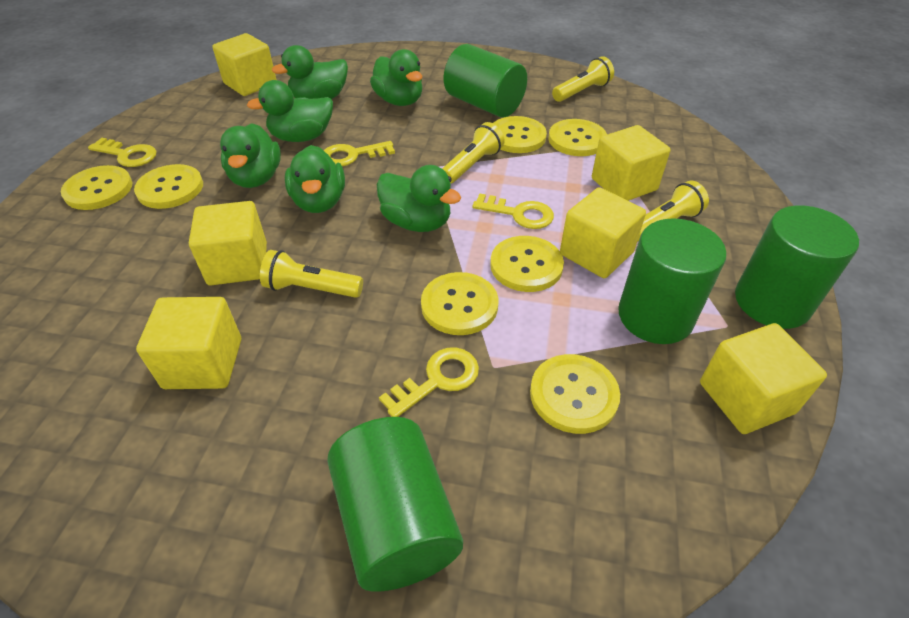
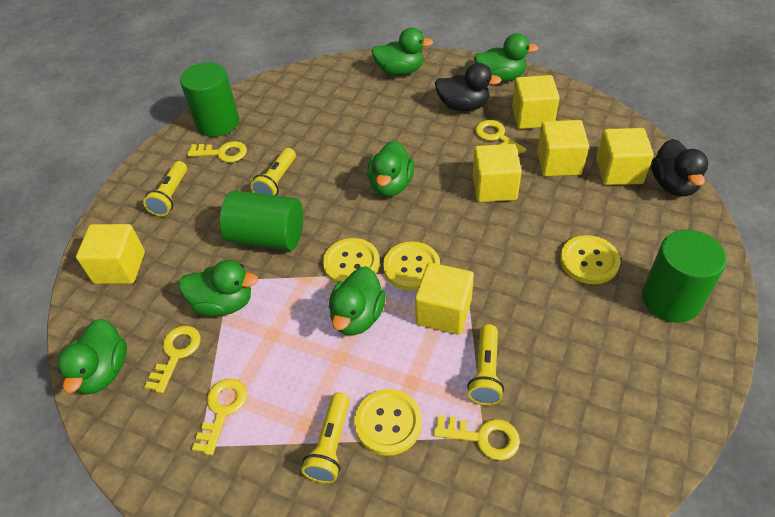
black duck: none = 0 -> [435,63,502,111] [651,139,708,197] = 2
green cylinder: [327,417,463,592] [444,44,527,117] [618,218,727,344] [735,205,859,329] = 4 -> [180,62,239,137] [220,191,303,251] [642,230,727,323] = 3
yellow button: [61,165,132,210] [134,164,203,209] [421,272,498,335] [490,236,564,292] [493,116,547,153] [530,354,620,434] [548,119,607,156] = 7 -> [323,238,380,283] [354,389,422,456] [383,242,440,290] [560,235,621,284] = 4
yellow key: [88,138,156,167] [323,141,395,166] [379,347,479,417] [472,194,554,229] = 4 -> [144,326,201,393] [187,141,247,162] [192,379,247,455] [433,415,520,460] [475,120,526,155] = 5

